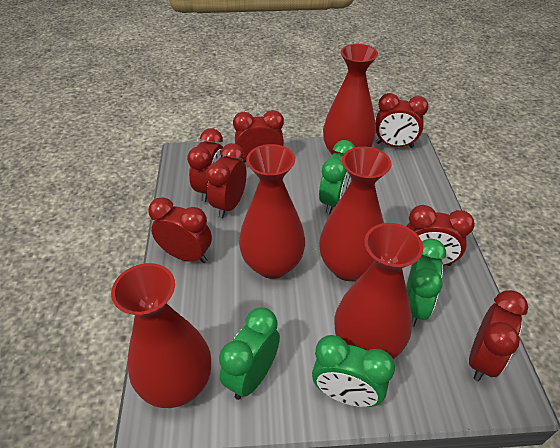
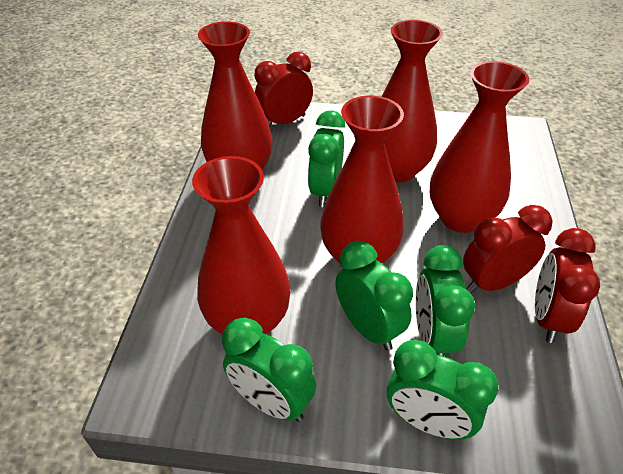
green clock: [219,307,280,400] [312,335,395,407] [319,140,355,214] [406,239,446,327] = 4 -> [222,317,316,422] [308,110,345,207] [335,241,413,351] [387,340,498,440] [416,245,475,356] = 5
red clock: [148,197,212,263] [187,128,225,202] [206,143,247,218] [233,110,284,163] [376,93,429,148] [406,205,475,266] [469,290,528,381] = 7 -> [255,52,313,127] [463,205,553,293] [535,228,600,343] = 3

